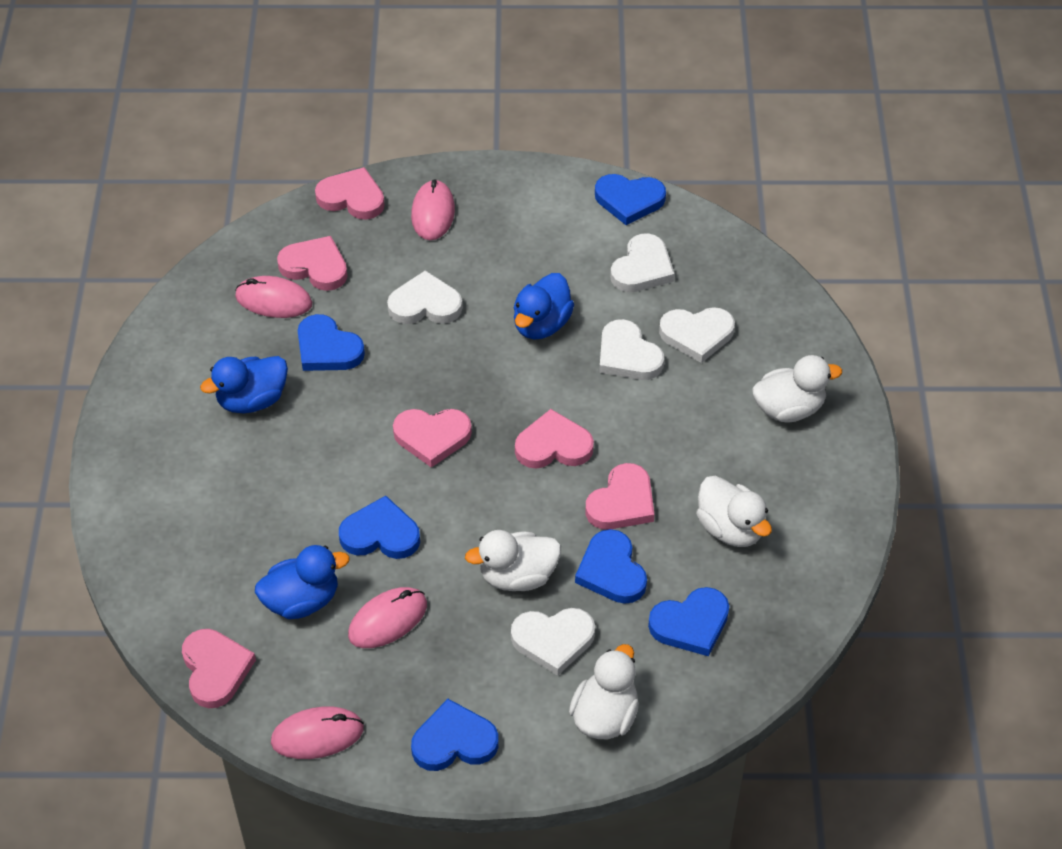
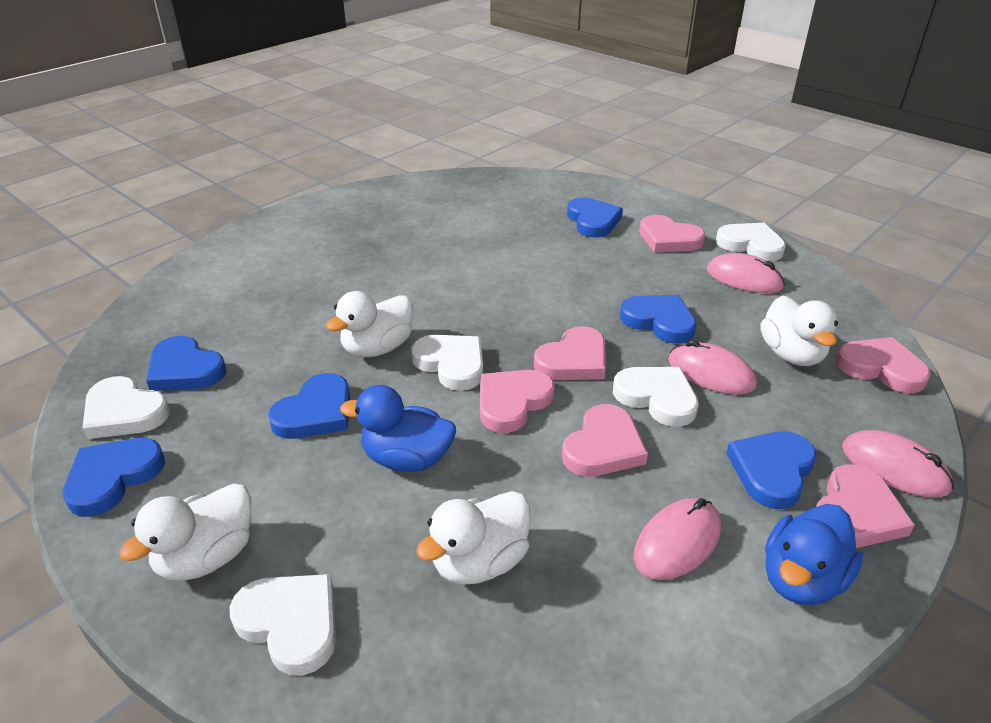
blue duck: [200,356,288,413] [255,545,350,619] [514,273,574,339] = 3 -> [340,385,456,472] [765,504,863,605] = 2

